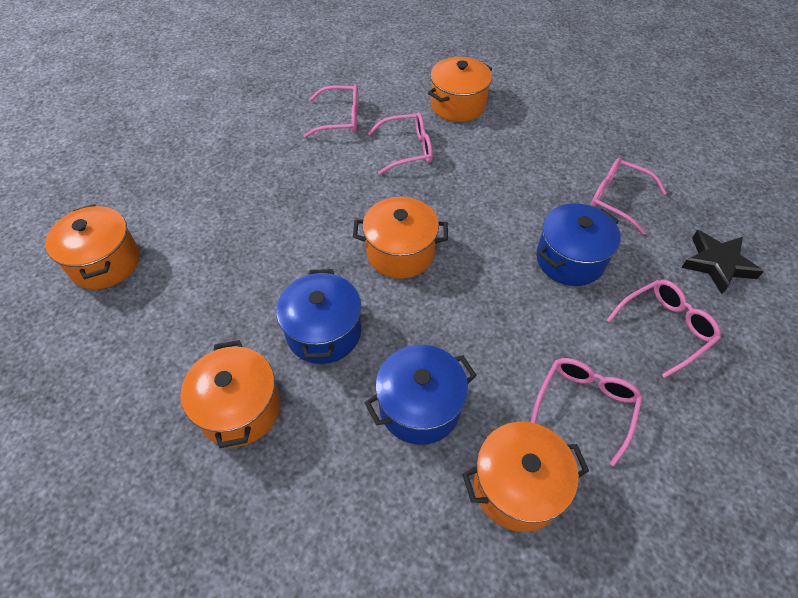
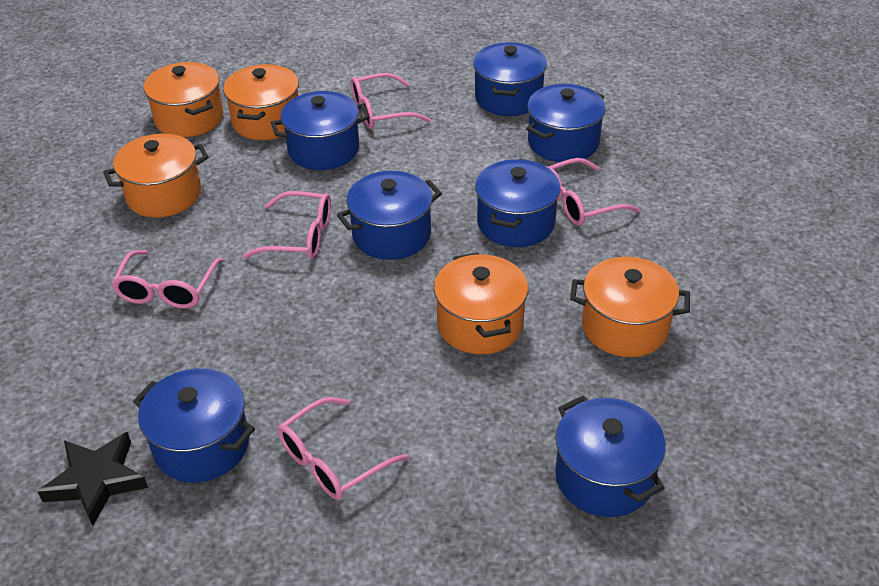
blue pot: [276,269,361,364] [365,345,477,445] [536,203,621,286] = 3 -> [133,368,255,483] [271,91,370,170] [337,171,442,260] [473,42,547,116] [475,159,561,247] [526,84,606,162] [555,396,666,517] = 7

